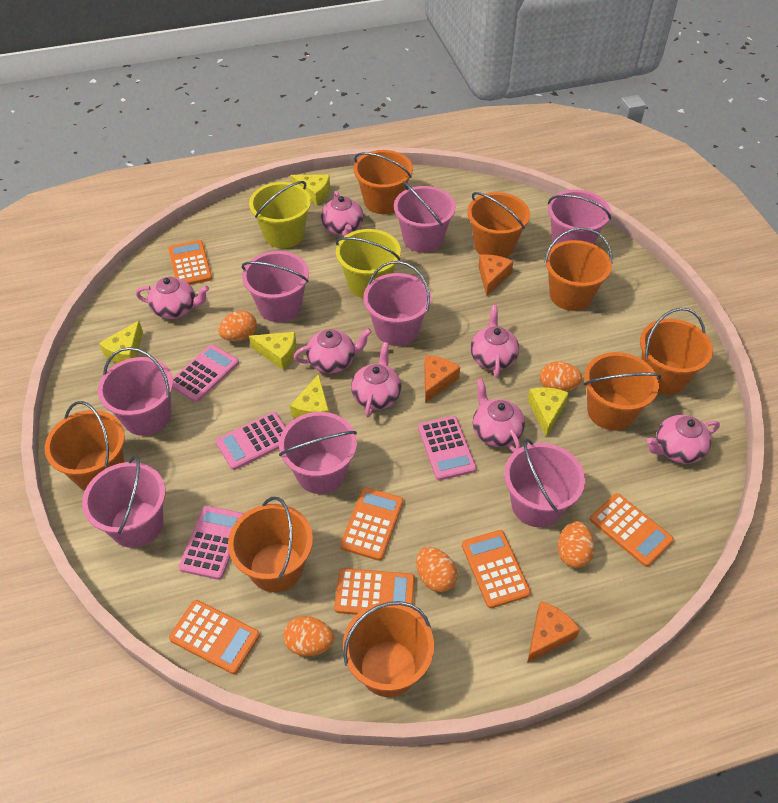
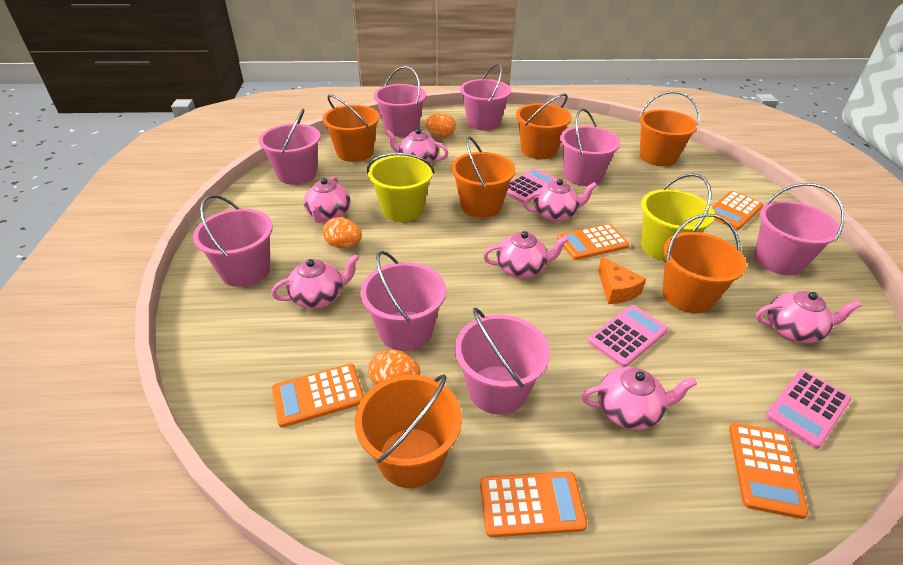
orange bucket: [45,401,125,491] [228,497,313,592] [343,601,434,697] [354,150,413,214] [467,192,530,258] [544,227,612,311] [584,352,661,430] [640,308,713,395] = 8 -> [322,94,379,162] [355,374,462,488] [451,136,516,218] [516,94,572,159] [639,91,700,167] [662,214,747,313] = 6
orange calculator: [168,240,212,285] [169,600,260,674] [334,568,415,615] [340,487,403,561] [462,530,531,608] [590,493,674,567] = 6 -> [272,363,364,428] [480,471,587,538] [557,224,629,260] [712,191,764,230] [729,423,809,519] = 5
orange cheese: [424,355,460,403] [478,254,513,296] [527,601,580,663] = 3 -> [598,257,646,304] = 1
orange egg: [218,311,257,341] [283,616,334,656] [416,547,457,592] [540,362,582,392] [558,521,595,568] = 5 -> [323,217,362,248] [368,350,420,385] [425,113,456,137] = 3
pink calculator: [173,344,239,402] [179,506,243,580] [215,412,286,470] [418,416,477,480] = 4 -> [506,168,558,203] [588,305,668,367] [766,370,851,449] = 3
yellow cheese: [99,321,143,363] [249,332,296,370] [290,175,330,205] [290,374,329,419] [528,387,569,437] = 5 -> none = 0

